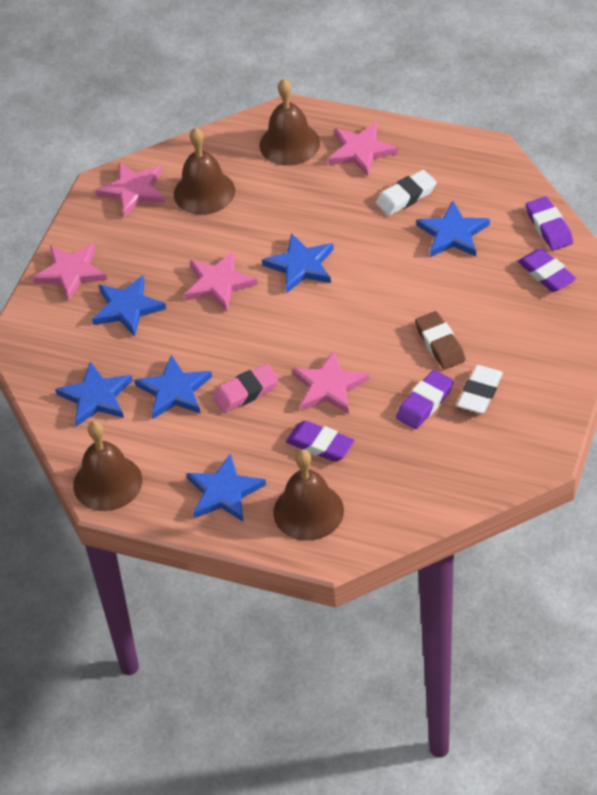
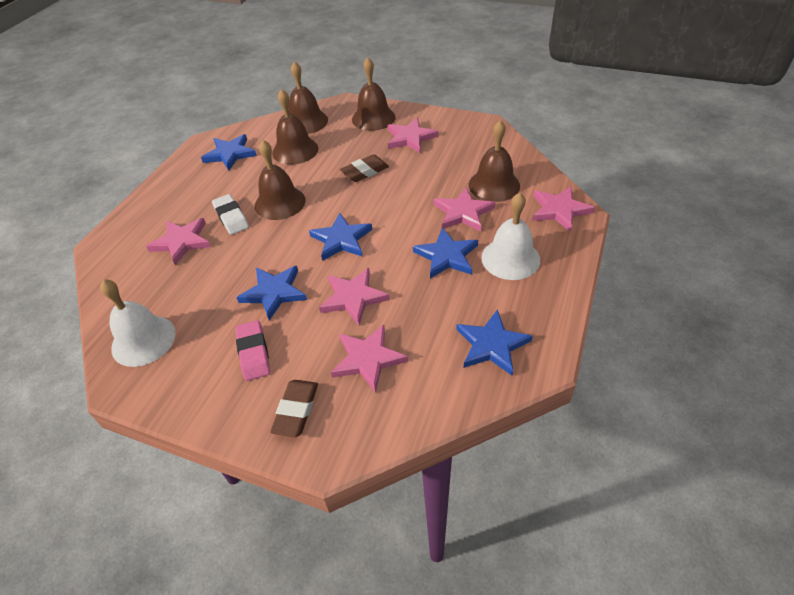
blue star: [55,362,133,427] [92,275,166,337] [135,355,212,419] [186,453,266,522] [262,233,334,293] [416,201,490,257] = 6 -> [201,134,257,170] [236,266,307,321] [309,213,372,261] [413,228,478,279] [456,309,533,375] = 5
brown bell: [73,421,142,511] [174,128,235,215] [259,79,320,166] [273,449,344,541] = 4 -> [255,140,306,220] [272,89,318,165] [289,61,328,134] [352,57,396,131] [469,120,520,202] = 5
brown eraser: [415,311,466,370] = 1 -> [270,380,318,437] [340,154,389,182] = 2
pink star: [33,243,107,301] [95,162,165,218] [184,251,258,311] [292,351,369,414] [328,122,398,177] = 5 -> [146,218,211,265] [319,268,390,325] [331,325,408,393] [388,118,438,153] [434,187,495,232] [532,186,595,232] = 6
purple eraser: [286,421,355,462] [396,370,454,429] [518,248,576,292] [526,196,573,251] = 4 -> none = 0
white bell: none = 0 -> [100,279,176,367] [481,193,540,280] = 2
white eraser: [376,170,437,216] [457,365,503,413] = 2 -> [212,194,249,235] = 1

